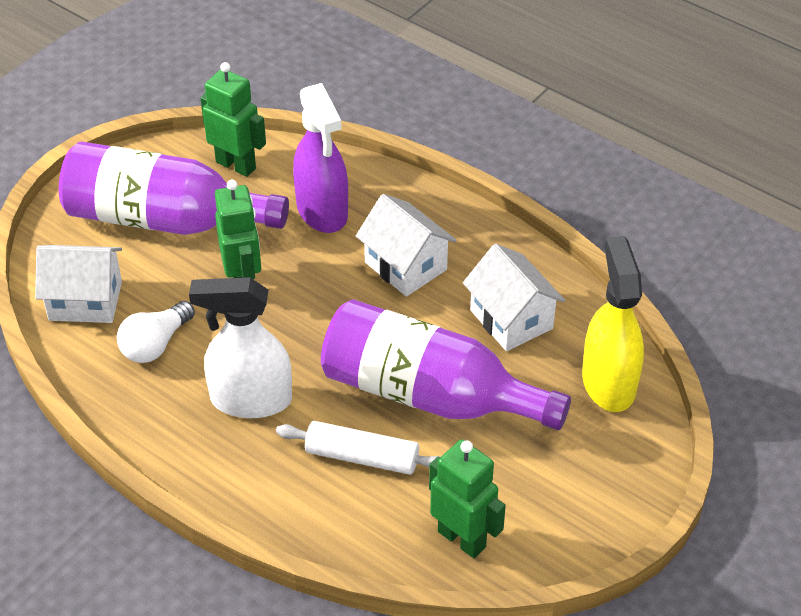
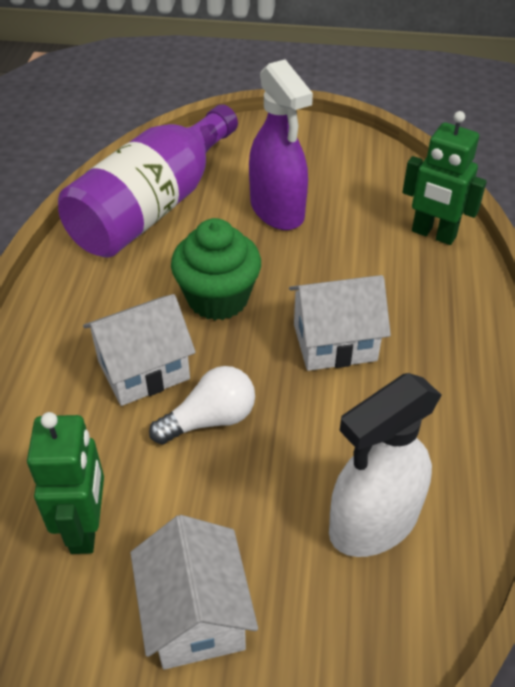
green cupcake: none = 0 -> [171,218,261,320] = 1
green robot: [200,62,266,177] [215,180,261,279] [429,439,506,558] = 3 -> [27,412,104,554] [402,111,487,245] = 2
purple bottle: [59,141,289,235] [321,299,571,430] = 2 -> [58,104,238,257] = 1
white rolling pin: [276,421,440,475] = 1 -> none = 0
yellow spray bottle: [582,236,644,412] = 1 -> none = 0

